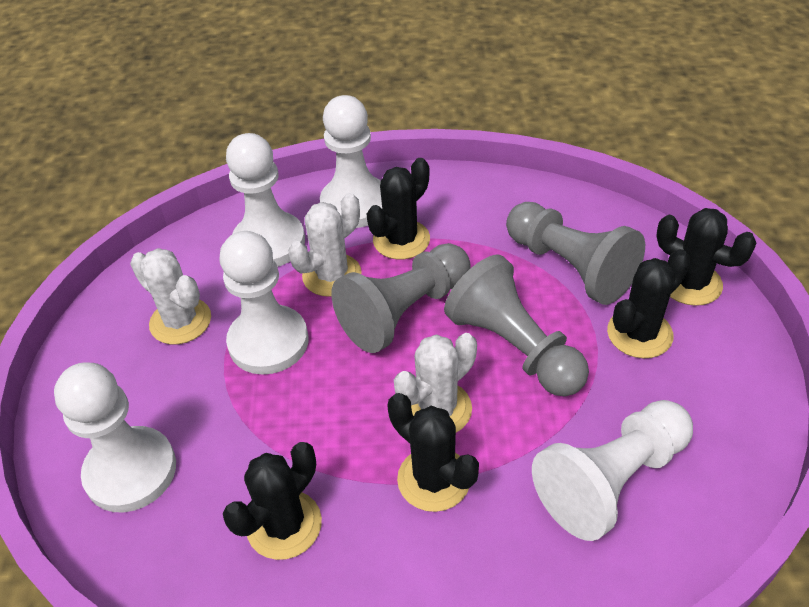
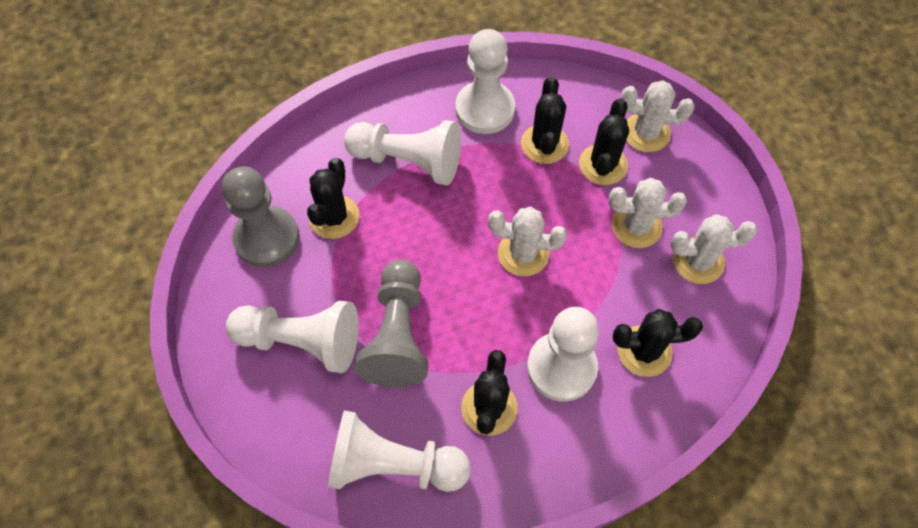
grey pawn: [331,243,471,353] [444,255,589,397] [506,202,645,305] = 3 -> [222,167,300,267] [355,260,428,387] = 2
white cactus: [130,248,211,345] [288,193,362,297] [394,333,477,433] = 3 -> [488,207,567,276] [609,178,687,248] [621,80,694,152] [671,214,757,284] = 4

